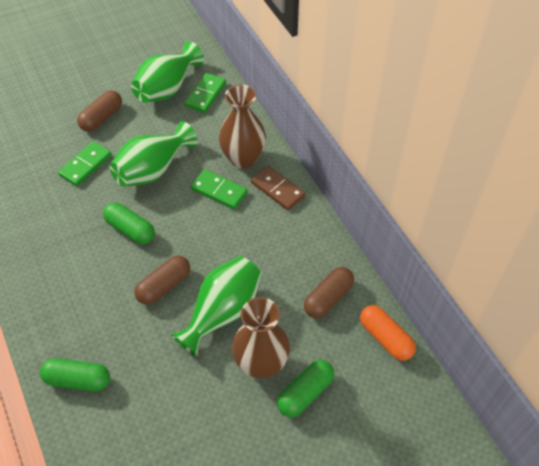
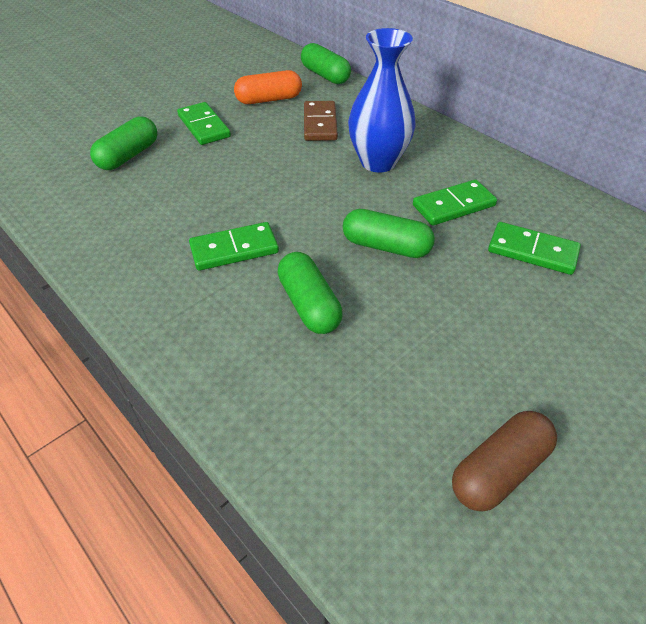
blue vase: none = 0 -> [348,28,416,172] = 1
brown capsule: [77,90,122,132] [134,256,190,305] [304,267,354,318] = 3 -> [452,411,557,511] = 1
brown vase: [219,85,266,169] [232,297,290,378] = 2 -> none = 0
green capsule: [40,358,110,391] [103,202,155,244] [277,360,334,417] = 3 -> [90,116,157,170] [277,252,343,334] [301,43,351,84] [343,209,435,258] = 4
green domino: [58,141,112,186] [184,73,226,113] [191,169,248,209] = 3 -> [177,102,231,145] [189,222,279,271] [413,180,497,226] [488,222,581,275] = 4
green vase: [110,121,197,187] [131,42,204,103] [171,256,262,357] = 3 -> none = 0

